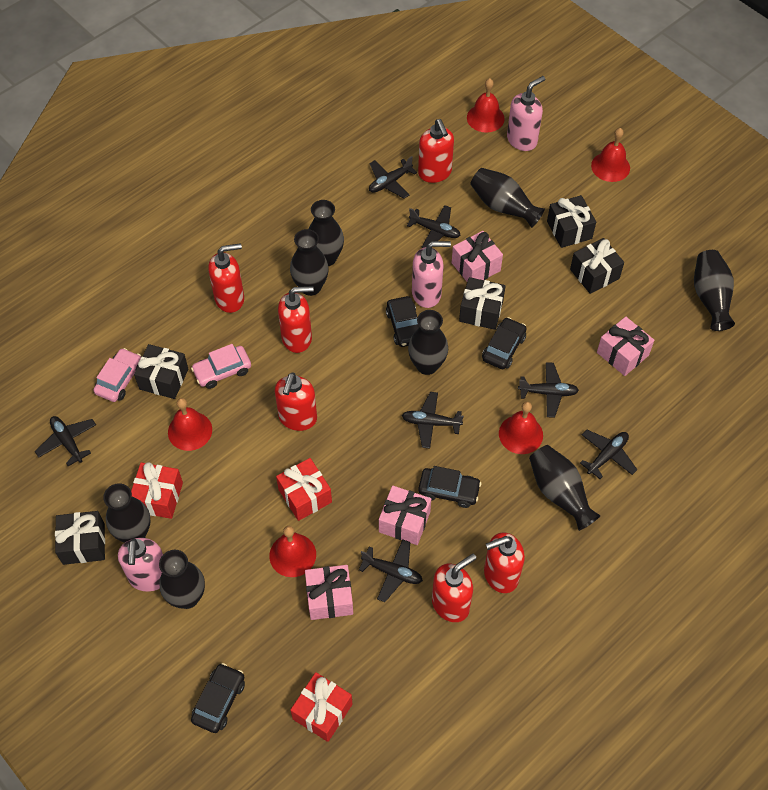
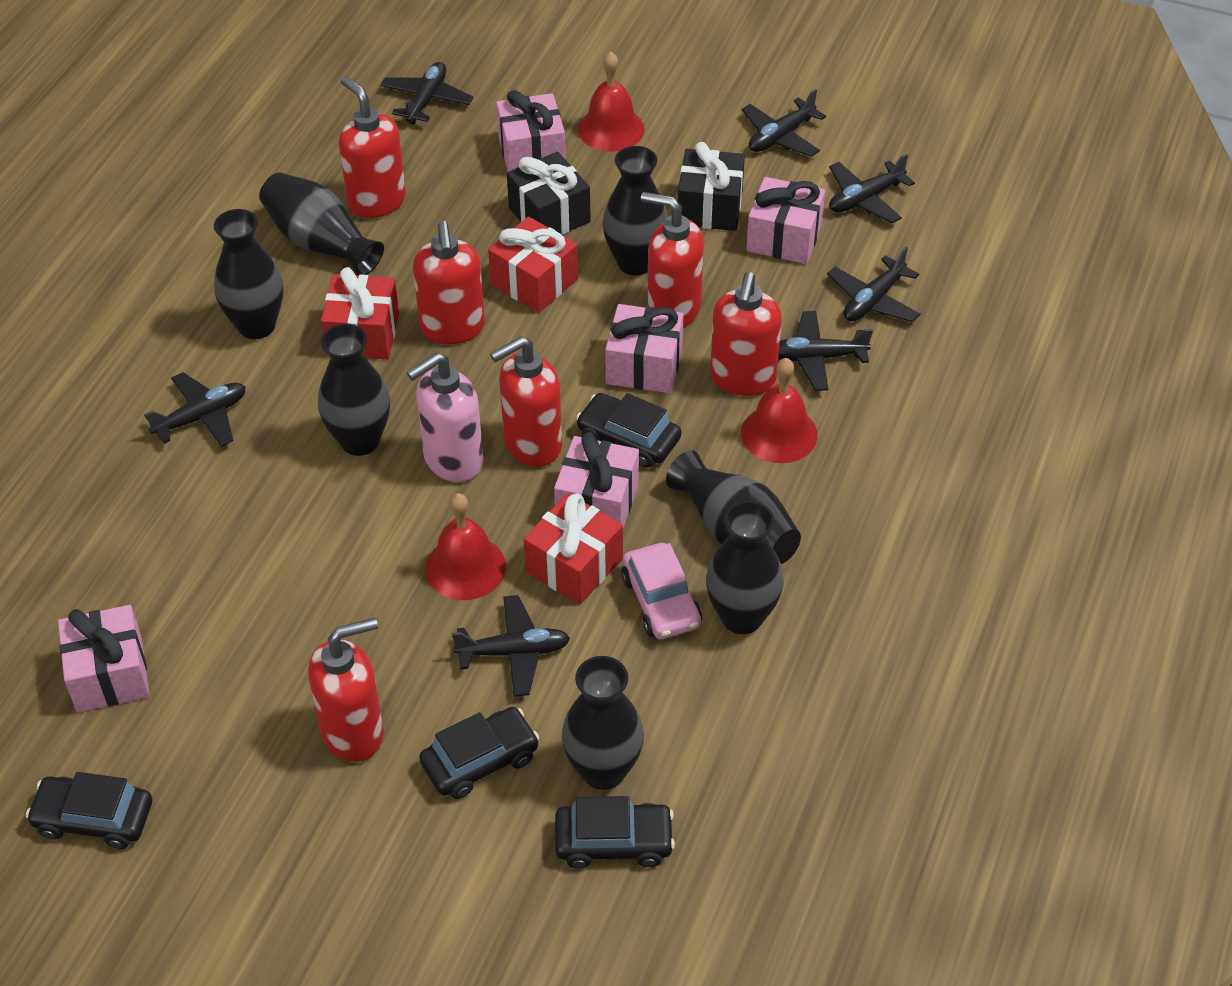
black gift: [55,511,105,565] [134,344,188,399] [459,277,505,330] [547,195,596,248] [570,238,624,294] = 5 -> [507,152,591,235] [678,142,745,231] = 2
black vase: [103,483,151,543] [159,550,205,609] [290,229,329,296] [309,200,344,266] [408,310,448,375] [470,168,545,228] [529,445,601,531] [694,250,735,331] = 8 -> [214,209,283,339] [259,172,384,276] [318,324,390,456] [562,656,644,790] [603,146,668,275] [666,450,801,564] [706,501,784,634] = 7
pink car: [93,348,141,402] [191,344,251,389] = 2 -> [621,543,702,639] = 1
pink gift: [305,565,353,620] [379,486,431,545] [452,231,503,282] [597,317,654,376] = 4 -> [58,605,150,712] [496,90,566,172] [554,432,639,528] [605,304,683,393] [746,177,825,264] = 5
pink soap dispenser: [118,538,163,592] [412,241,451,308] [507,76,545,151] = 3 -> [407,353,483,482] = 1
red bell: [168,398,212,451] [269,526,316,577] [467,78,505,133] [499,401,543,454] [591,128,630,182] = 5 -> [425,493,506,600] [578,51,645,152] [741,358,818,463] = 3

